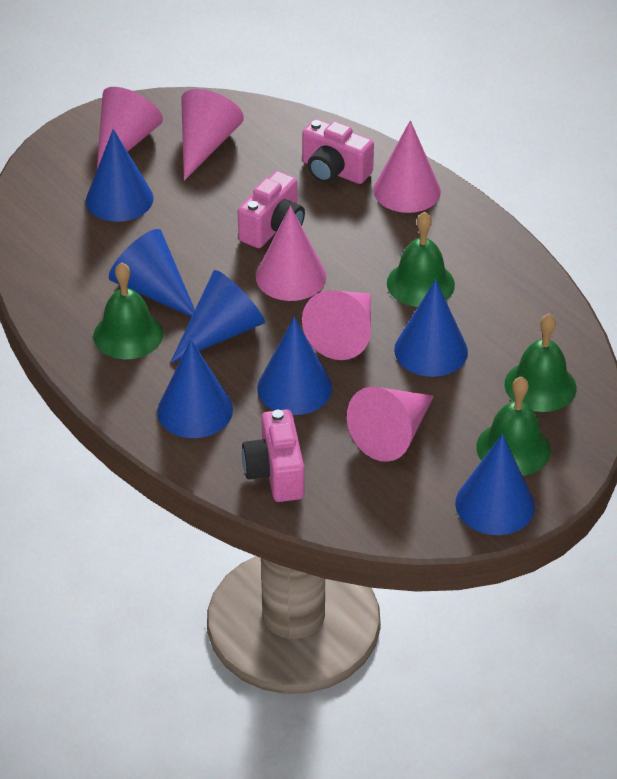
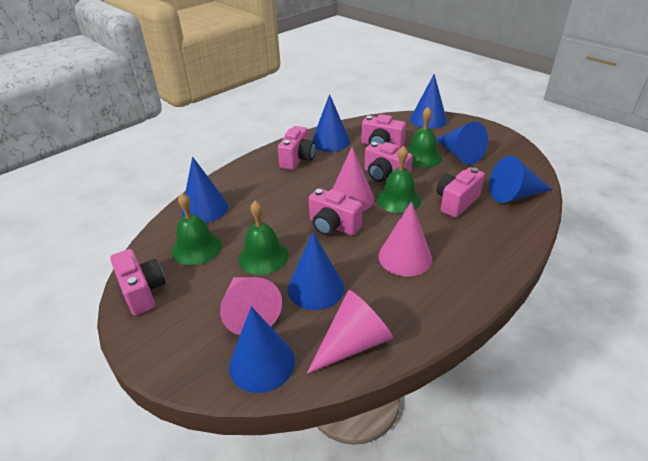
pink camera: [238,171,305,248] [242,409,304,502] [302,119,374,184] = 3 -> [110,249,166,316] [278,126,316,170] [309,188,362,236] [361,114,406,150] [365,142,413,182] [436,167,485,218] = 6
pink cone: [97,87,163,169] [181,89,244,181] [256,206,326,301] [302,290,371,360] [347,387,434,462] [373,120,441,213] = 6 -> [220,277,282,335] [307,290,393,374] [333,147,374,211] [378,202,432,276] = 4

